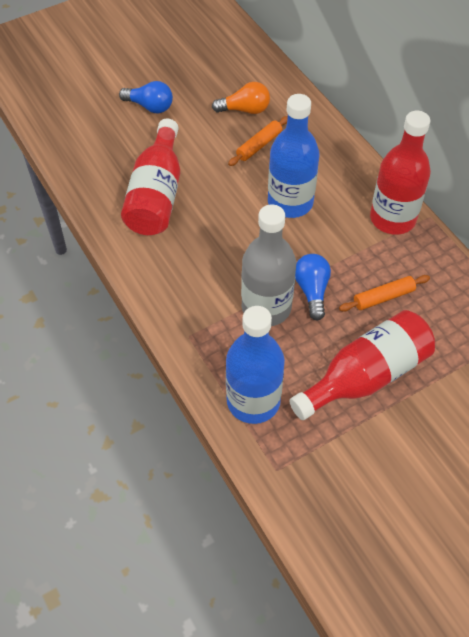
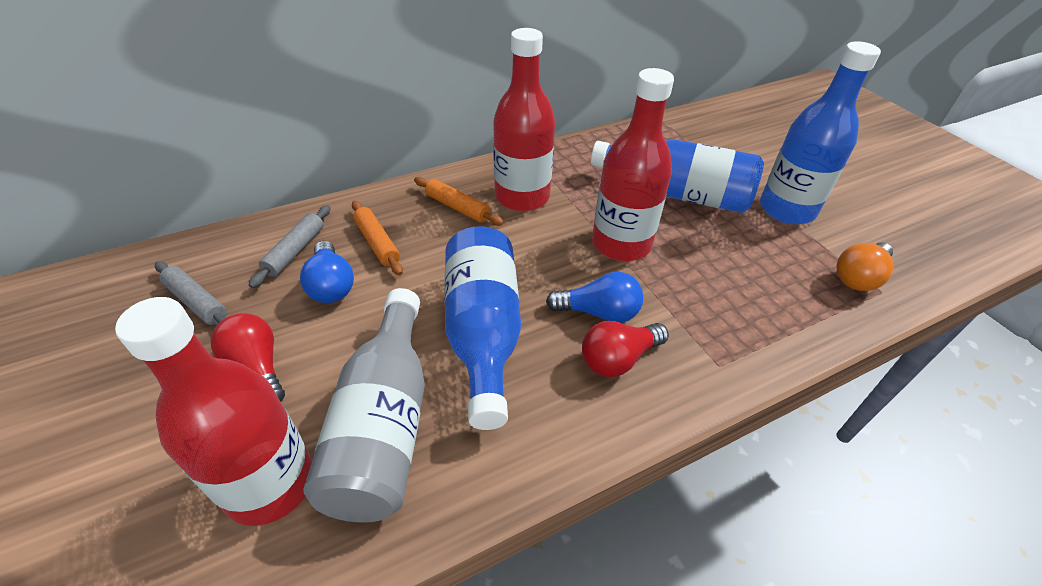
blue bottle: [226,306,285,424] [268,94,319,218] = 2 -> [444,226,521,430] [591,139,764,213] [760,41,881,224] = 3
grey rolling pin: none = 0 -> [155,261,227,325] [249,205,331,288] = 2
red light bulb: none = 0 -> [211,313,285,402] [582,321,669,377] = 2

